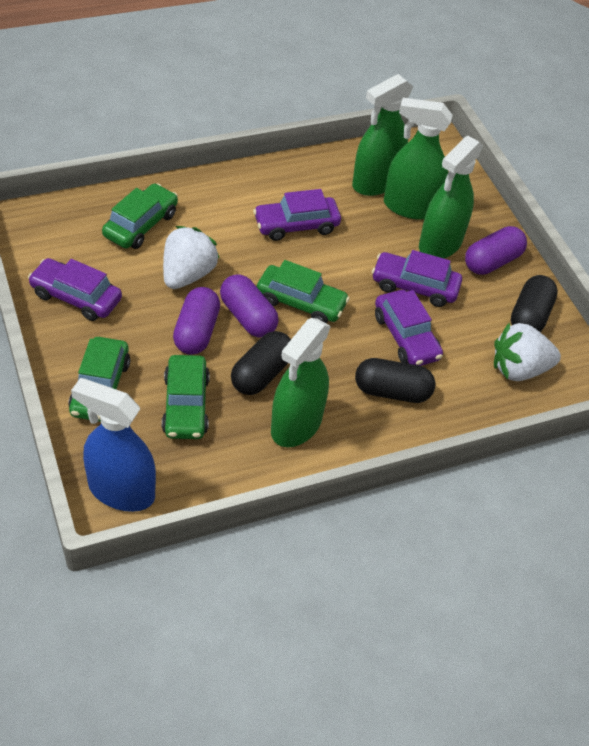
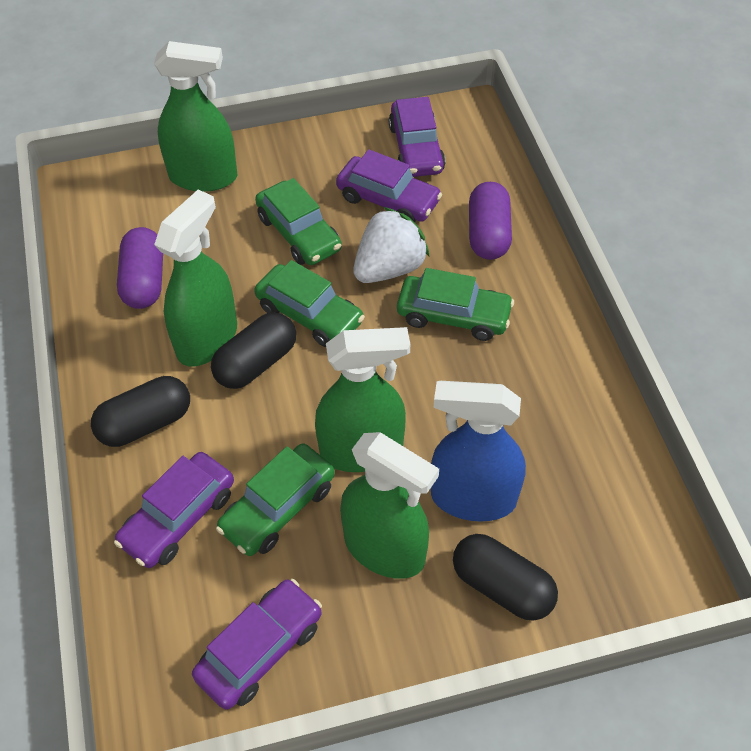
purple capsule: [173,287,220,355] [220,274,279,338] [465,226,527,275] = 3 -> [117,227,163,309] [469,182,512,260] = 2
white strawberry: [163,226,220,289] [494,323,561,381] = 2 -> [353,207,429,283] = 1

